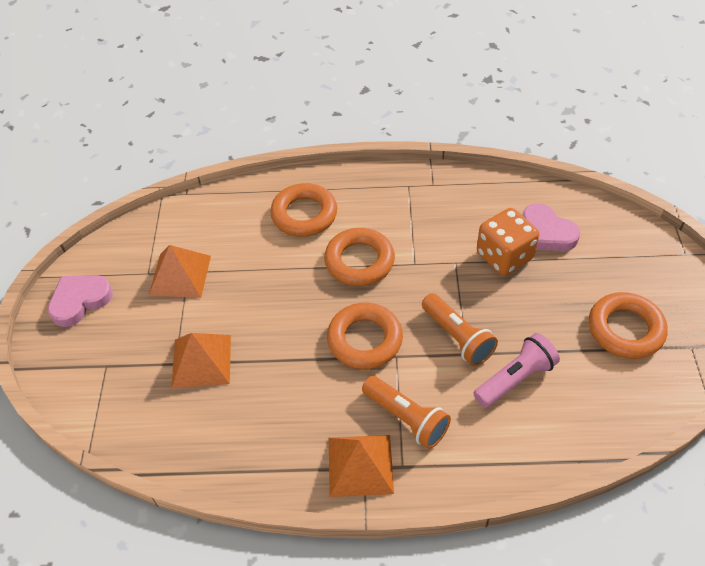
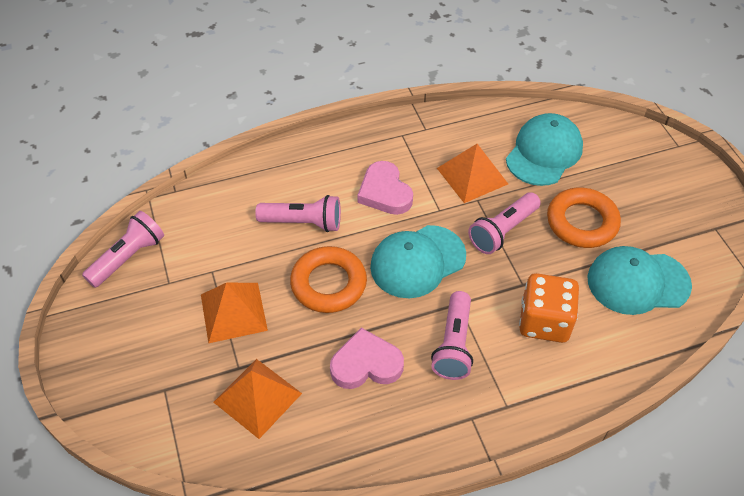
orange flashlight: [362,376,451,449] [422,293,498,366] = 2 -> none = 0
orange ring: [270,183,337,237] [324,228,395,286] [327,303,403,369] [589,292,668,359] = 4 -> [290,246,367,313] [547,188,621,248] = 2
pink flashlight: [473,333,560,408] = 1 -> [82,211,164,288] [255,195,341,232] [431,291,473,380] [468,192,541,254] = 4
turquoise cap: none = 0 -> [370,225,466,298] [506,113,583,186] [588,246,692,315] = 3

